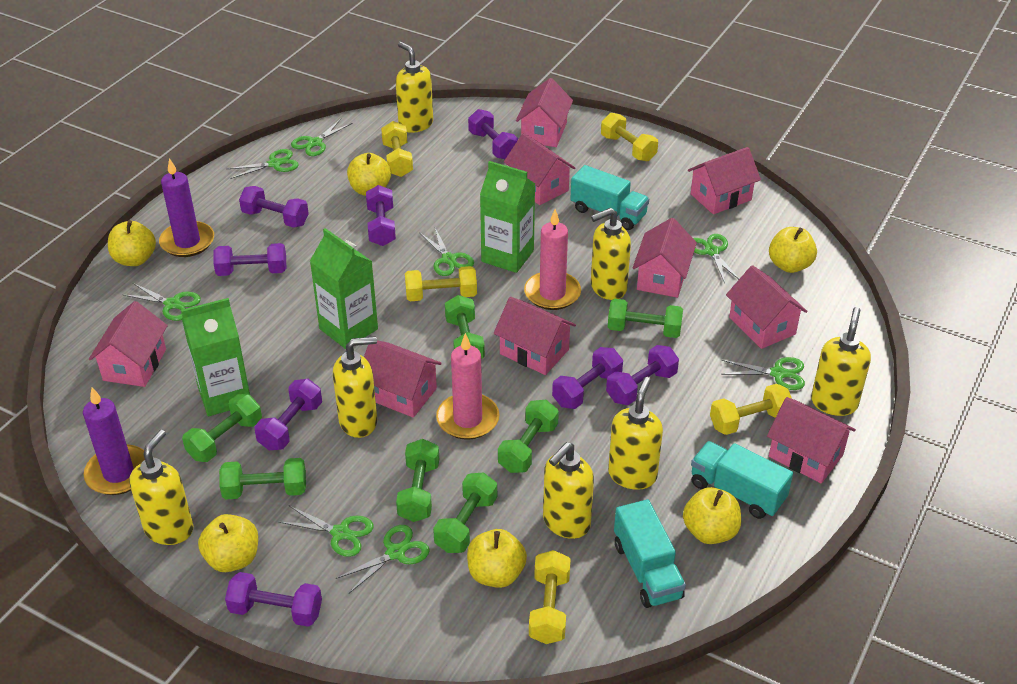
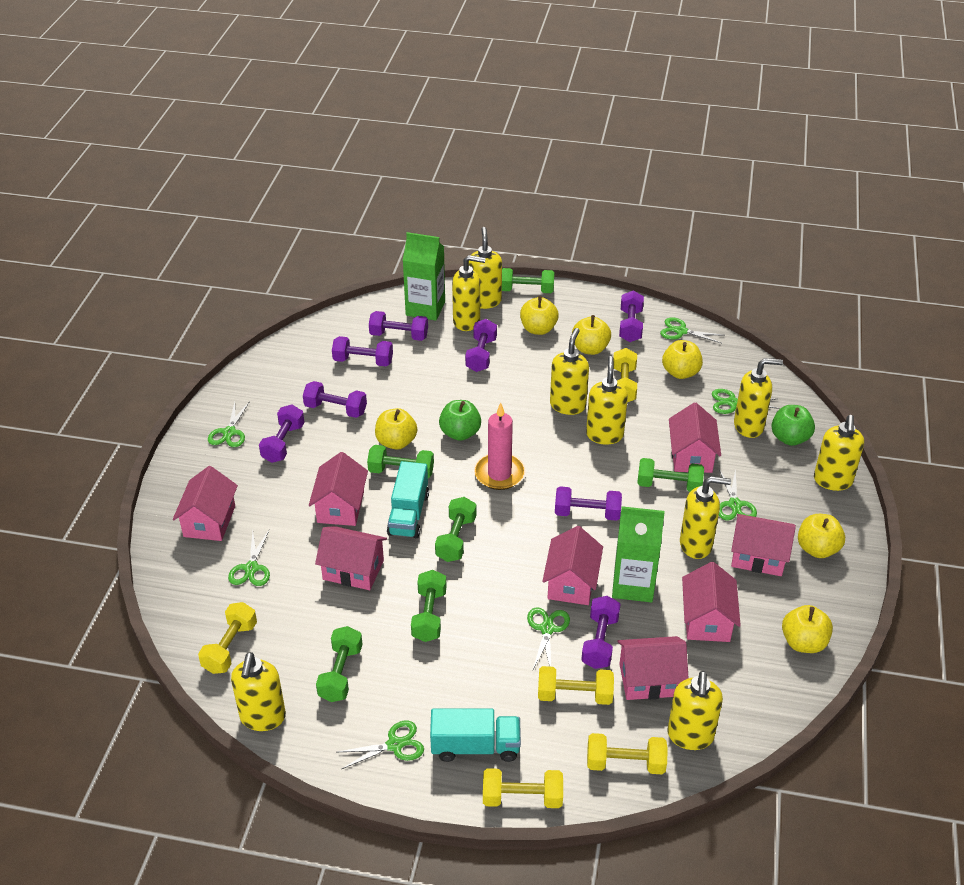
green apple: none = 0 -> [439,400,481,441] [772,405,815,446] = 2
green carton: [181,298,250,416] [310,228,378,349] [480,161,535,273] = 3 -> [403,232,445,321] [612,506,665,602] = 2
green dumbbell: [182,394,262,462] [219,458,306,500] [396,439,439,522] [433,473,497,553] [445,295,485,359] [498,400,559,473] [608,299,683,338] = 7 -> [316,626,363,702] [367,445,434,478] [411,570,447,642] [435,497,476,562] [502,268,554,293] [637,458,704,492] = 6
green scissors: [124,283,201,321] [227,149,299,179] [279,506,374,557] [291,119,352,156] [336,525,430,593] [419,228,474,276] [693,234,739,283] [721,357,805,390] = 8 -> [208,401,250,447] [228,530,270,586] [338,721,424,769] [527,607,570,669] [660,317,725,343] [712,389,779,414] [719,468,757,520] = 7
pink candle: [436,333,499,440] [524,209,581,310] = 2 -> [474,403,525,490] = 1
pink house: [89,301,168,387] [364,340,442,418] [494,297,576,375] [504,133,575,205] [516,78,573,147] [633,218,697,298] [688,147,761,214] [726,265,807,349] [767,397,856,483] = 9 -> [173,466,238,541] [309,452,368,526] [315,526,387,590] [542,526,603,605] [617,636,688,700] [669,402,721,473] [682,562,741,642] [731,514,796,576] = 8
purple candle: [83,388,145,495] [159,158,214,257] = 2 -> none = 0
turquoise truck: [570,165,649,230] [614,499,686,608] [691,441,793,519] = 3 -> [387,461,429,538] [430,709,521,762] = 2
yellow soap dispenser: [129,430,193,545] [333,336,377,438] [396,42,433,133] [543,442,594,539] [591,208,631,300] [608,377,663,490] [811,307,871,416] = 7 -> [231,652,286,731] [452,255,486,331] [469,227,502,309] [550,328,589,415] [586,356,628,445] [667,671,723,750] [680,476,731,559] [734,358,783,438] [814,415,864,491] = 9

